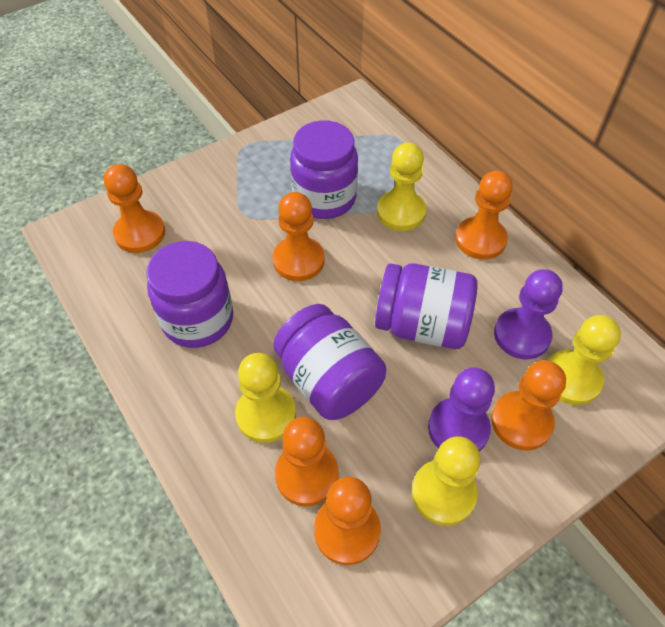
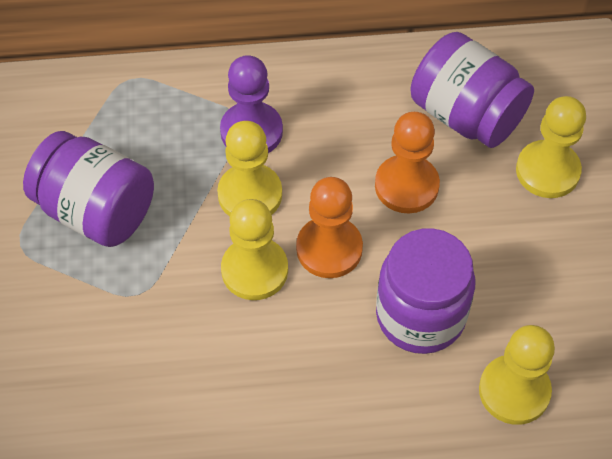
orange pawn: [104,164,165,253] [273,192,324,281] [275,417,339,507] [314,477,381,565] [456,171,513,260] [491,360,566,450] = 6 -> [296,177,363,278] [375,112,440,213] = 2
purple jar: [146,241,233,348] [273,304,386,420] [290,120,358,219] [375,263,478,349] = 4 -> [23,131,154,247] [376,228,475,354] [410,32,534,148] = 3
purple pawn: [428,367,495,452] [494,269,563,359] = 2 -> [220,55,283,153] = 1

